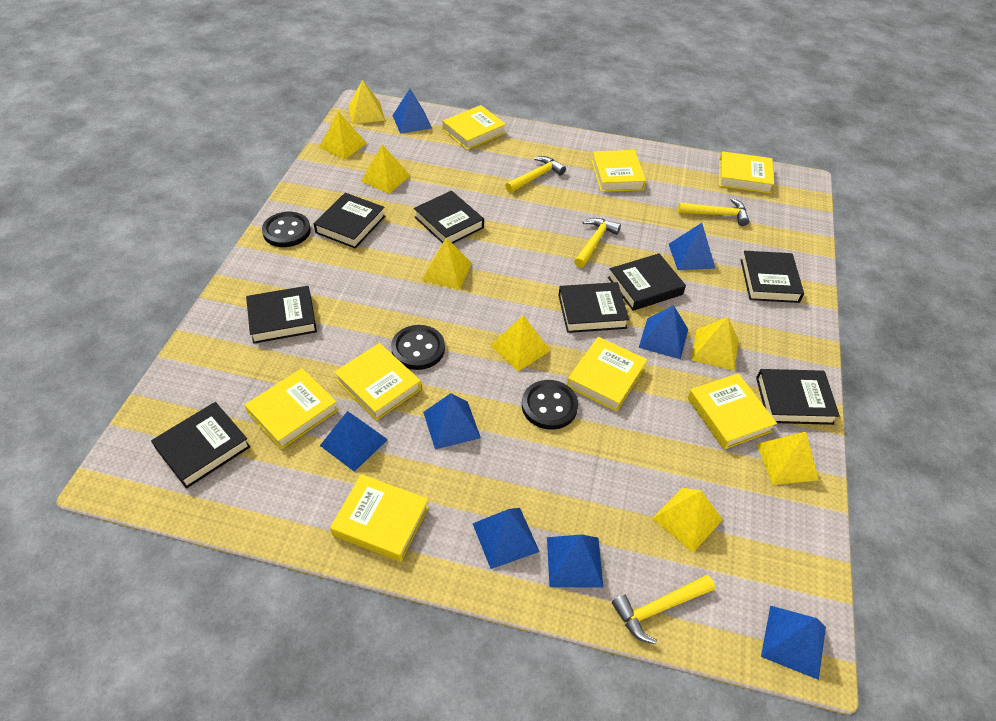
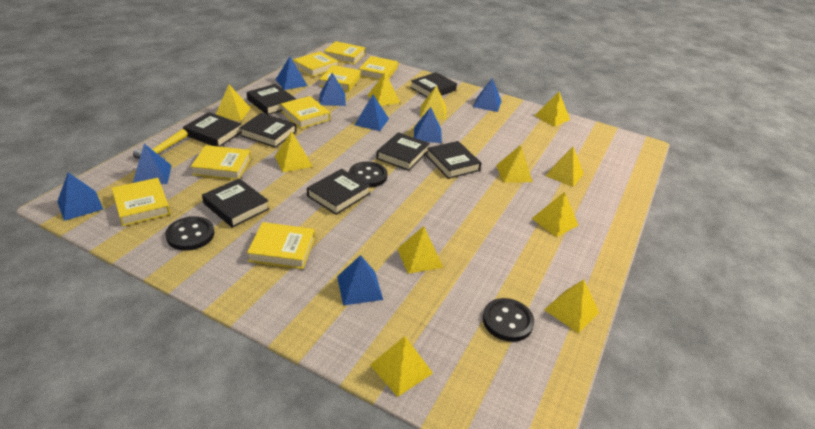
yellow hammer: [505,156,566,193] [574,218,621,268] [612,575,715,644] [678,198,749,226] = 4 -> [133,129,188,160] = 1
yellow pyramid: [319,112,367,160] [348,79,385,124] [361,144,410,194] [422,238,472,289] [490,315,551,372] [652,488,723,552] [691,317,739,371] [756,432,819,485] = 8 -> [216,85,251,121] [275,131,313,172] [368,72,400,106] [370,336,433,397] [397,226,444,274] [420,85,446,120] [496,145,533,183] [532,192,579,237] [534,92,570,126] [544,279,599,333] [545,146,584,187] = 11

